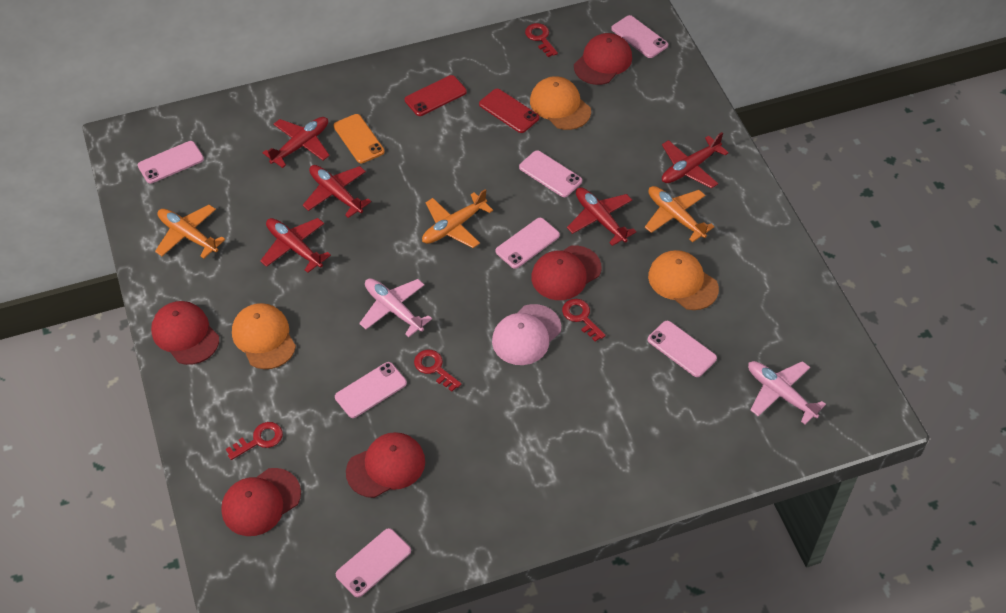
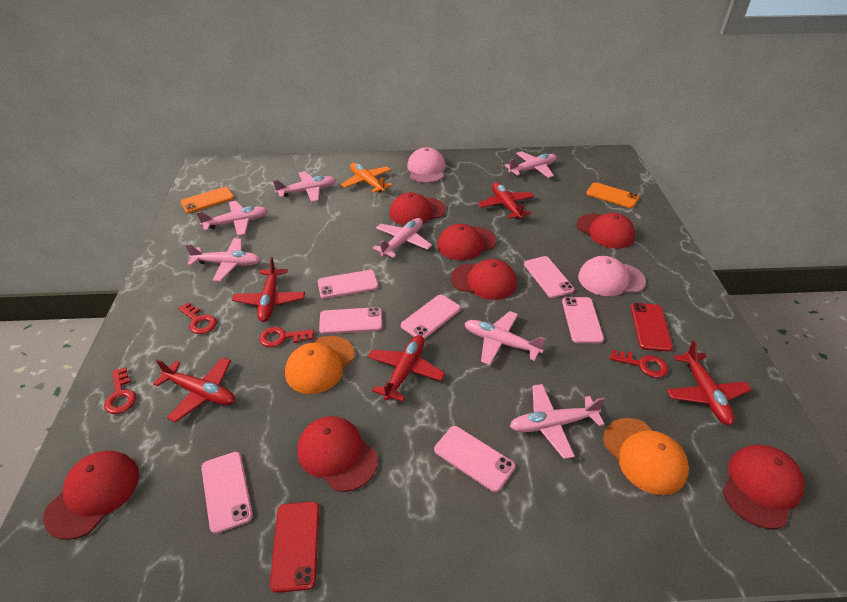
orange cap: [232,303,296,369] [530,76,591,130] [648,250,719,310] = 3 -> [285,336,355,394] [603,418,689,495] = 2
orange phone: [333,114,385,163] = 1 -> [180,187,234,213] [586,182,639,208] = 2
orange plane: [155,205,225,259] [422,189,493,248] [645,186,715,242] = 3 -> [341,163,393,193] = 1
pink cap: [492,304,561,365] = 1 -> [407,147,446,183] [578,256,646,296] = 2
pink plane: [359,278,432,337] [748,361,826,424] = 2 -> [185,238,261,282] [196,201,268,236] [273,171,336,202] [373,218,432,258] [464,311,546,365] [505,151,557,178] [510,384,605,459] = 7
red cap: [151,301,219,365] [221,468,301,536] [346,432,425,498] [531,245,601,300] [574,33,632,85] = 5 -> [43,450,139,540] [297,416,378,492] [389,192,446,225] [437,224,497,261] [451,259,517,300] [576,213,635,249] [722,445,805,529] = 7

